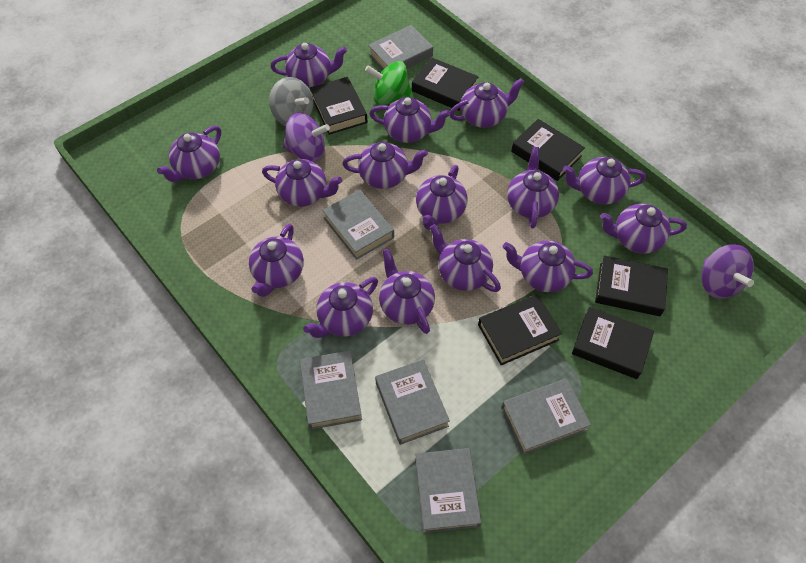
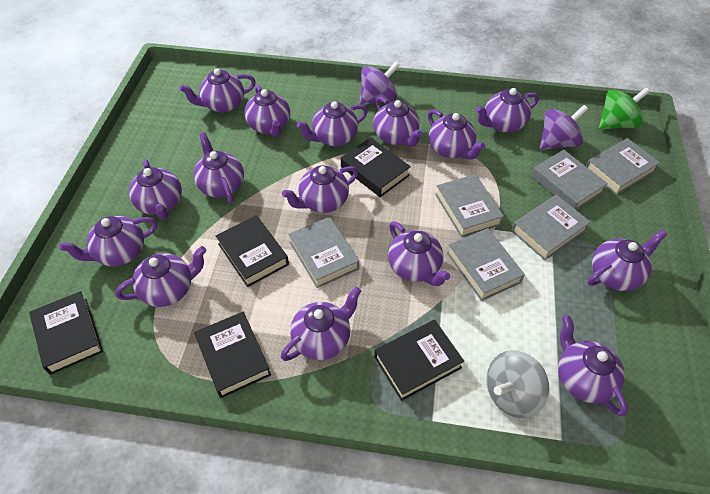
black book: [310,77,368,135] [412,57,479,111] [478,294,562,365] [511,119,585,181] [572,307,654,379] [595,256,668,316] = 6 -> [29,291,103,375] [194,311,271,398] [216,215,289,287] [341,137,411,197] [374,320,464,401] = 5

